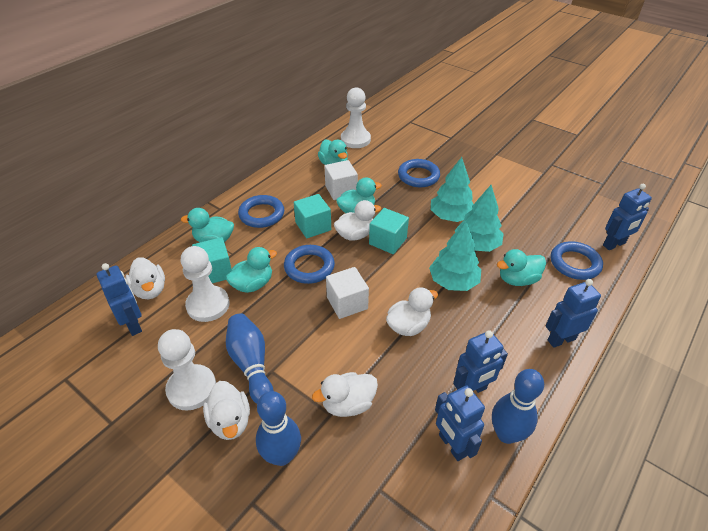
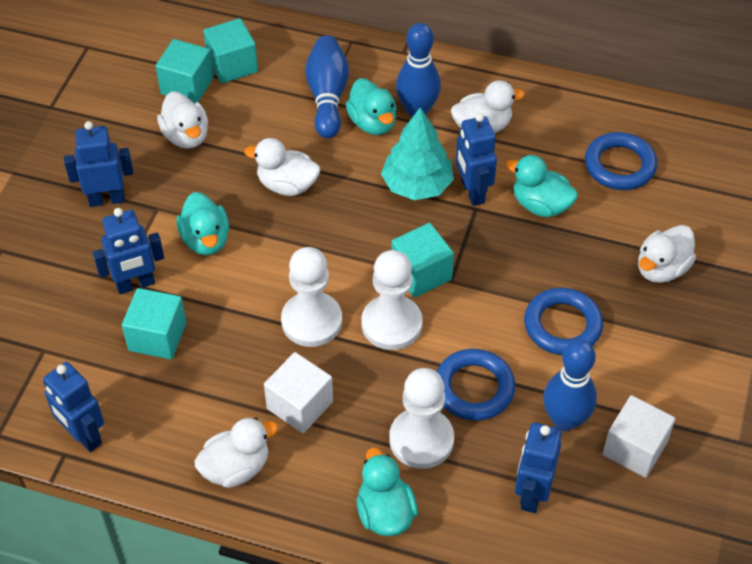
blue ring: [238,195,284,228] [284,245,335,284] [398,159,440,187] [551,241,603,280] = 4 -> [436,349,515,421] [524,288,603,355] [585,132,657,190] = 3
turquoise cube: [192,237,232,283] [294,194,331,238] [369,208,409,254] = 3 -> [122,288,186,359] [156,39,214,103] [203,18,258,84] [391,223,454,298] = 4
turquoise duck: [181,208,234,242] [226,247,277,293] [318,140,348,165] [336,177,382,213] [497,249,546,286] = 5 -> [176,192,229,255] [346,78,397,135] [357,447,418,536] [505,155,578,217] = 4
turquoise tree: [429,222,481,291] [431,157,473,222] [455,185,503,252] = 3 -> [381,108,454,200] = 1

